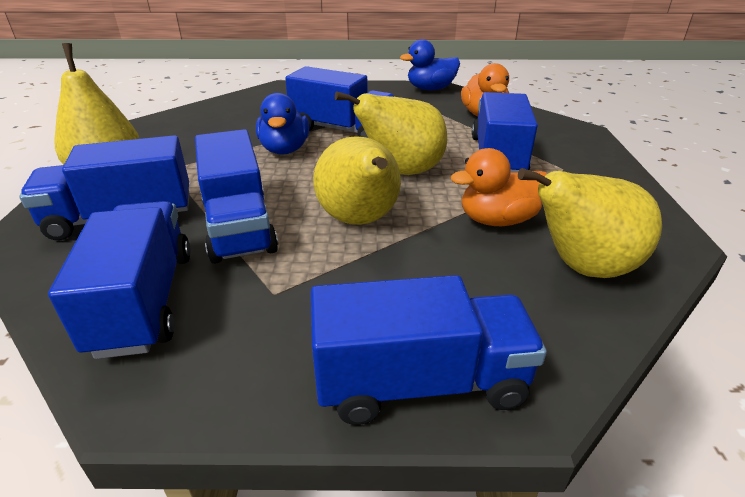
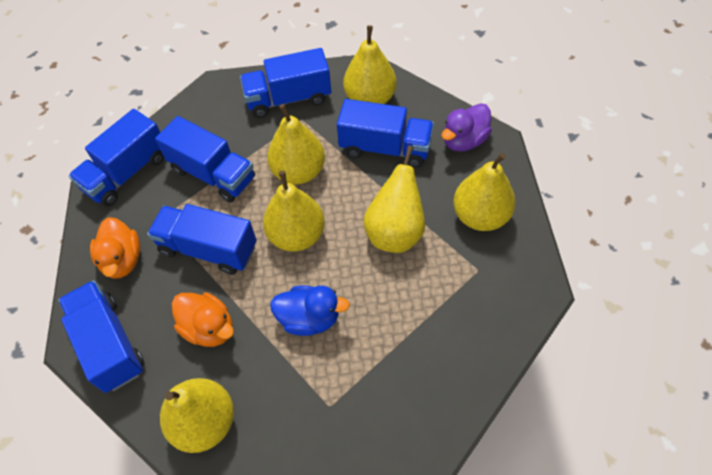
blue duck: [256,93,309,155] [400,39,460,90] = 2 -> [270,286,350,336] = 1
purple duck: none = 0 -> [442,103,492,152] = 1
yellow pear: [54,43,140,165] [313,136,401,225] [335,91,447,175] [518,168,662,278] = 4 -> [160,378,234,453] [263,171,325,251] [267,104,325,185] [343,25,396,104] [363,145,425,253] [453,153,516,231] = 6

